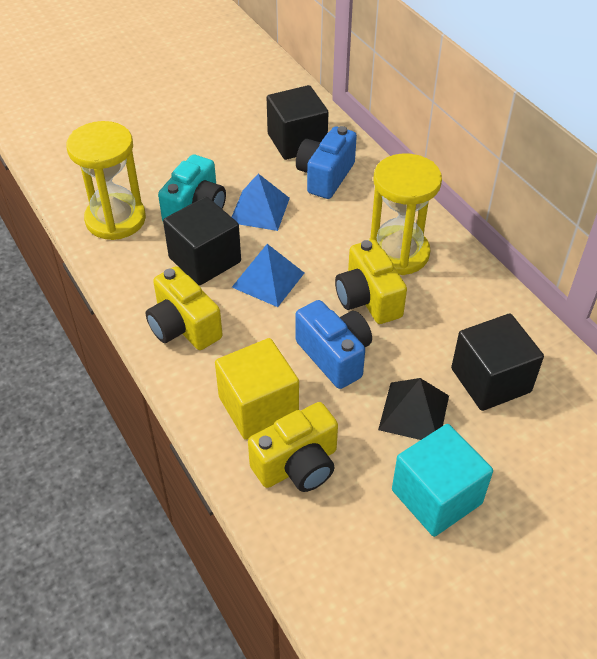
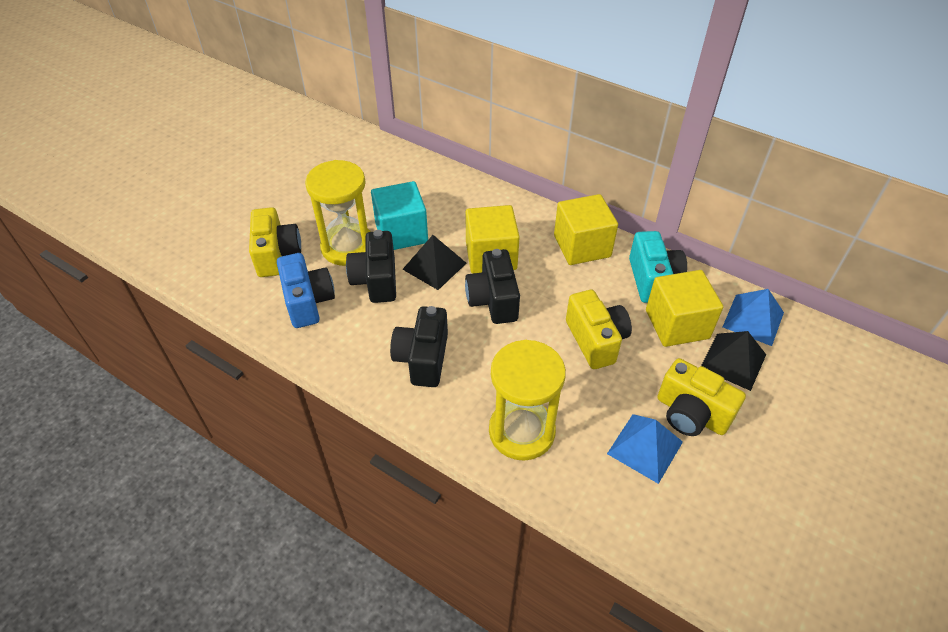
black camera: none = 0 -> [346,230,396,303] [390,306,448,387] [465,249,520,324] = 3
black cube: [163,196,241,285] [267,85,328,160] [451,314,544,411] = 3 -> none = 0
black pyramid: [378,378,449,440] = 1 -> [402,235,467,290] [701,331,766,391] = 2
blue camera: [295,300,372,389] [296,126,357,199] = 2 -> [277,253,335,328] = 1
yellow cube: [215,338,299,440] = 1 -> [465,205,520,274] [554,194,618,265] [646,270,723,347] = 3

